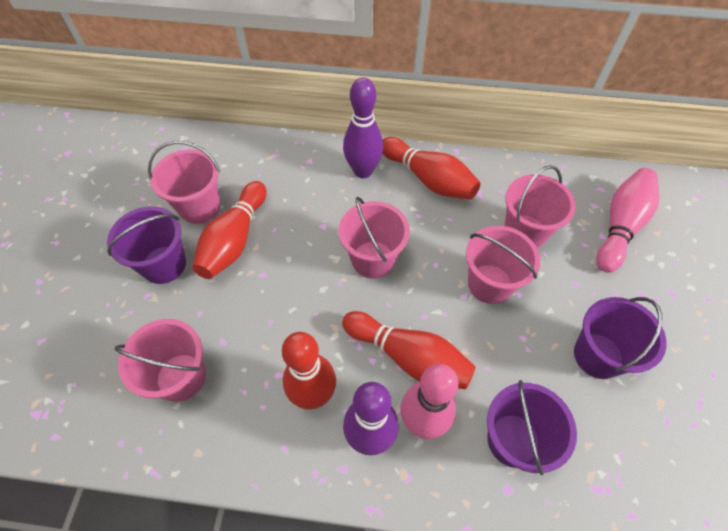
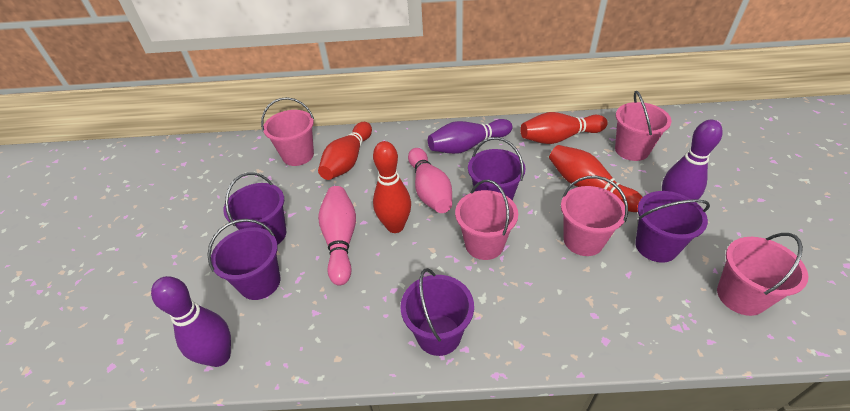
purple bowling pin: [343,77,383,178] [343,382,399,455] = 2 -> [151,276,231,367] [428,119,513,154] [662,120,723,200] = 3
purple bucket: [107,206,186,284] [487,380,577,475] [574,297,666,379] = 3 -> [207,219,280,300] [223,173,286,244] [400,268,474,356] [468,137,526,200] [635,191,710,263] = 5

